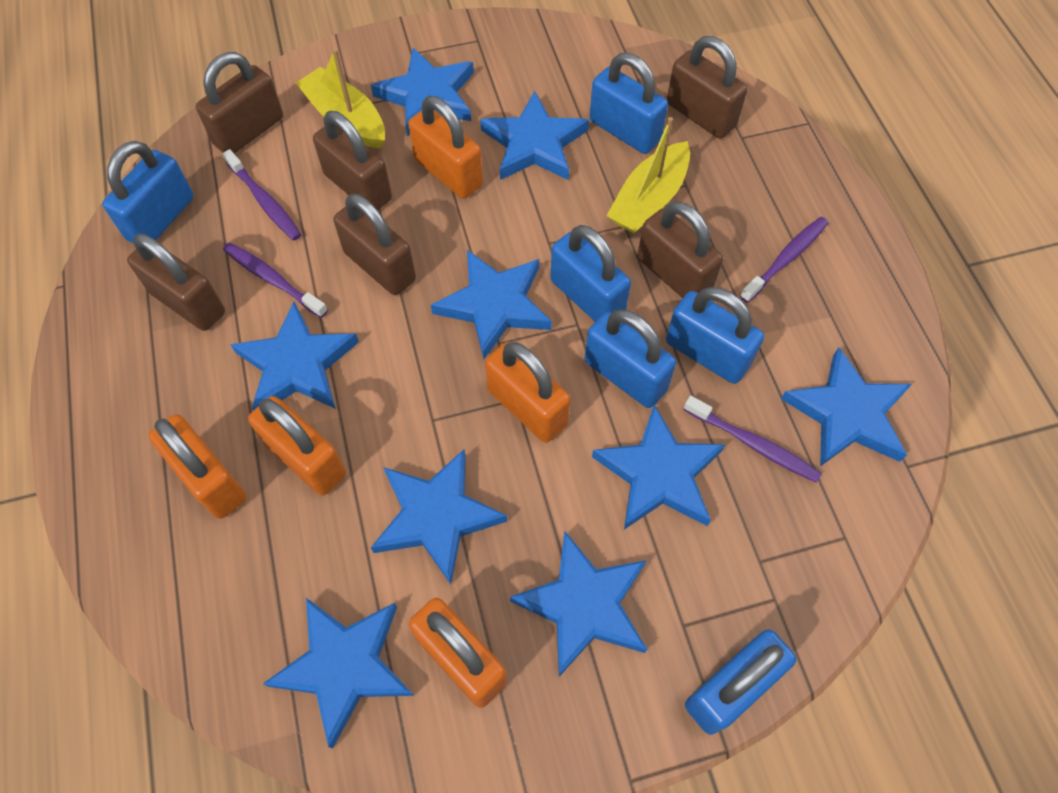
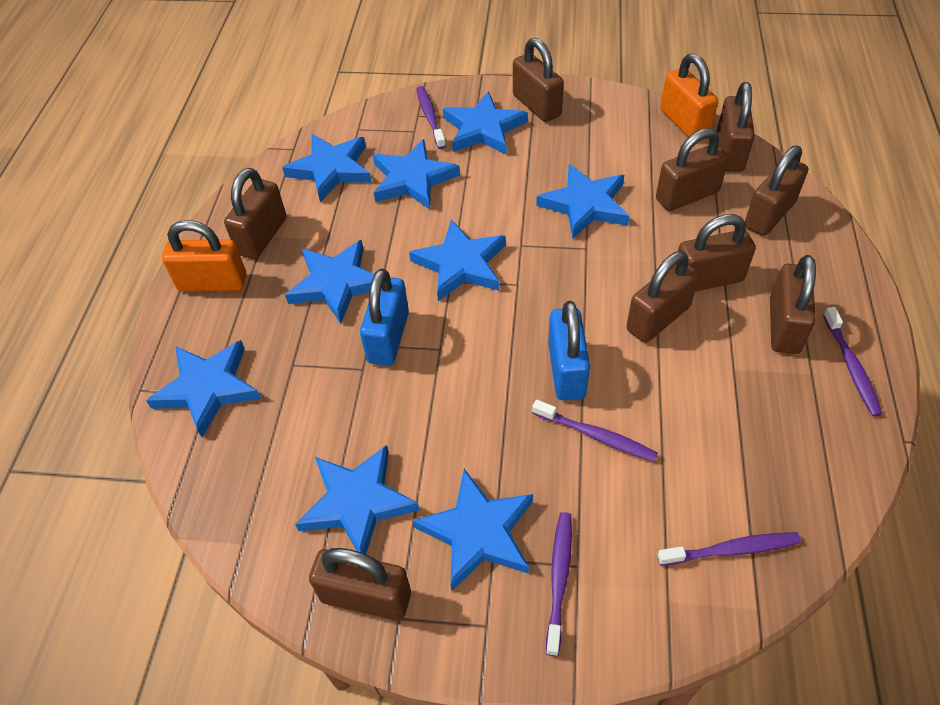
blue padlock: [102,141,194,243] [550,225,631,322] [585,309,676,408] [590,53,668,154] [666,287,764,384] [685,629,796,735] = 6 -> [360,269,409,366] [548,301,590,400] = 2
brown padlock: [127,233,225,331] [196,52,283,153] [313,111,392,210] [333,194,416,295] [637,201,723,298] [667,36,747,139] = 6 -> [224,168,286,259] [309,548,411,621] [513,38,564,122] [626,251,699,343] [656,128,729,211] [678,214,756,291] [717,82,755,172] [745,145,808,236] [770,255,816,354] = 9
orange padlock: [148,414,246,519] [248,396,346,495] [408,96,483,199] [409,598,507,708] [485,342,570,443] = 5 -> [162,220,246,292] [660,53,718,137] = 2
purple toothbrush: [222,149,302,241] [223,242,328,318] [684,396,822,483] [740,217,828,303] = 4 -> [417,86,446,149] [532,400,658,462] [546,512,572,656] [657,532,801,566] [823,307,882,417] = 5
yellow boat: [296,49,385,149] [606,117,690,234] = 2 -> none = 0

